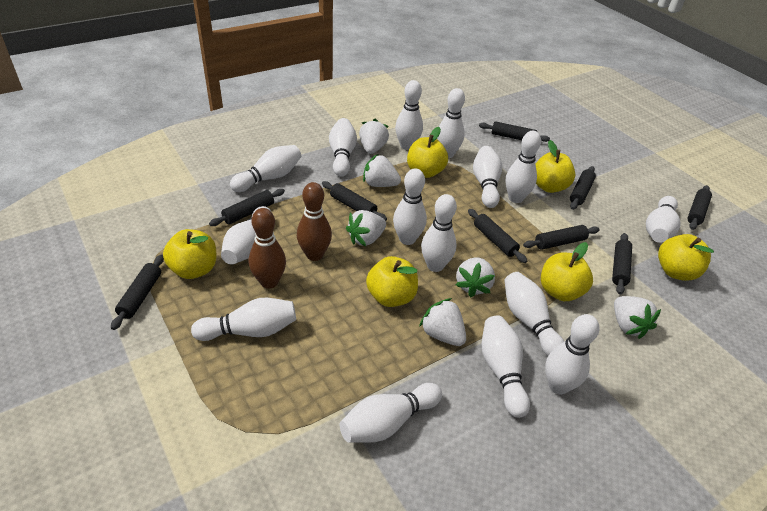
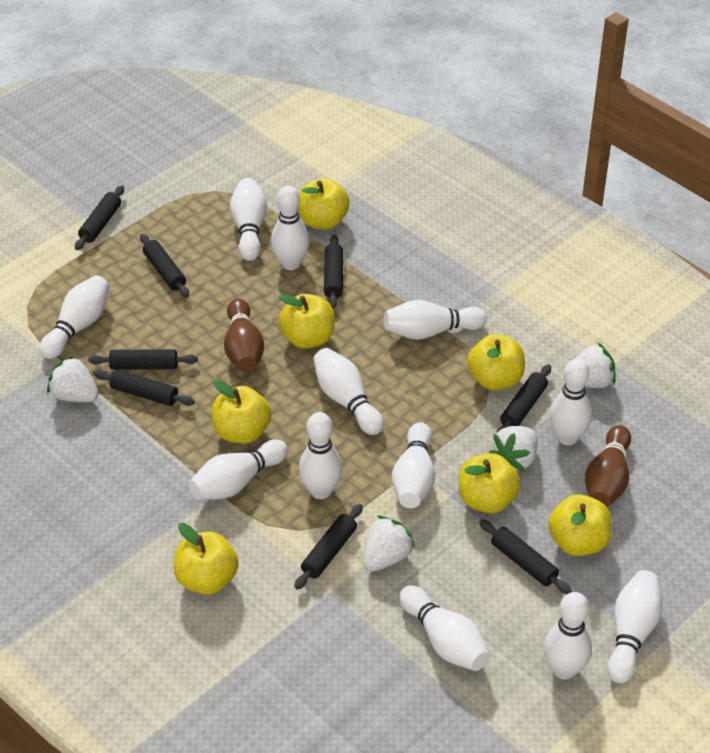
black rolling pin: [111,255,164,330] [209,189,285,226] [322,181,387,221] [468,209,527,263] [479,121,550,142] [523,225,600,250] [570,166,596,210] [612,233,632,295] [687,185,712,230] = 9 -> [75,185,124,250] [88,349,198,370] [93,369,195,406] [140,234,189,297] [294,504,363,590] [324,235,343,308] [479,520,572,594] [497,364,551,433] = 8
white bowling pin: [191,298,296,341] [221,206,271,265] [230,145,301,192] [329,118,357,177] [340,383,442,443] [393,168,427,245] [395,80,423,150] [421,194,457,272] [437,88,465,158] [473,146,502,208] [482,315,530,418] [504,272,564,356] [506,131,541,203] [545,314,599,395] [646,196,680,243] = 15 -> [39,275,110,359] [189,439,288,500] [230,178,267,261] [271,186,309,270] [299,412,343,499] [313,348,384,435] [384,300,487,340] [392,422,435,508] [399,586,490,671] [544,592,592,679] [549,359,592,445] [607,570,662,684] = 12
white strawberry: [346,210,386,246] [359,119,389,154] [363,154,401,187] [419,298,466,346] [456,257,495,297] [614,296,661,339] = 6 -> [47,355,99,402] [363,515,415,572] [489,426,537,472] [563,343,615,388] = 4
yellow apple: [163,229,216,279] [366,256,418,307] [407,127,448,178] [535,140,575,193] [541,242,593,301] [658,234,714,281] = 6 -> [174,523,238,595] [212,379,271,444] [279,294,335,349] [298,178,350,230] [459,453,520,513] [467,334,525,390] [548,495,612,556] = 7

